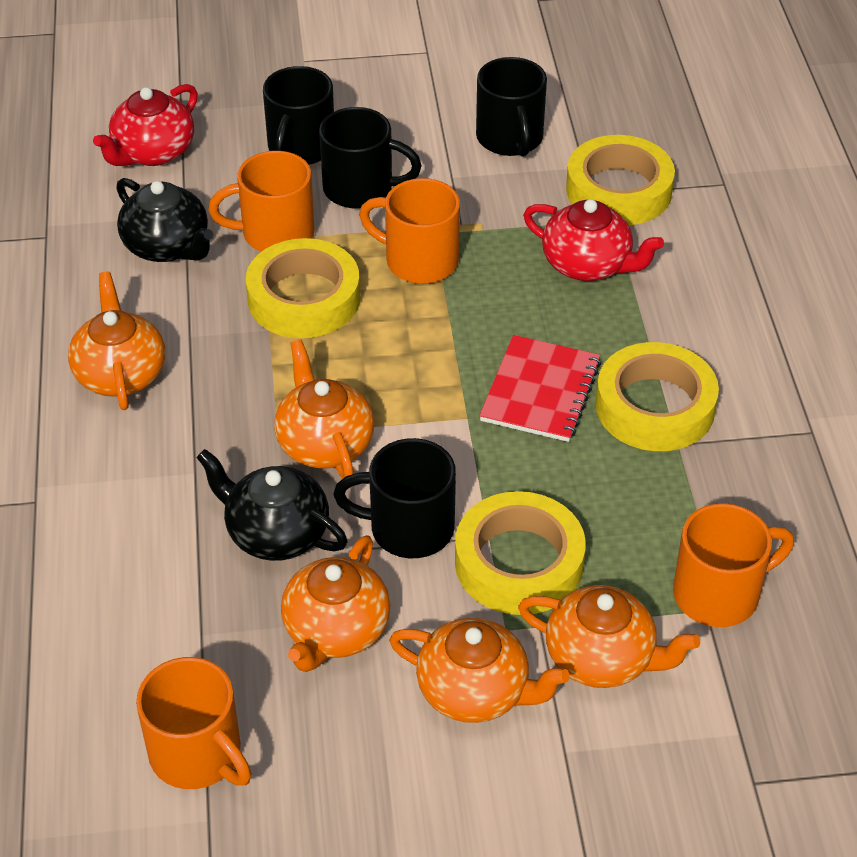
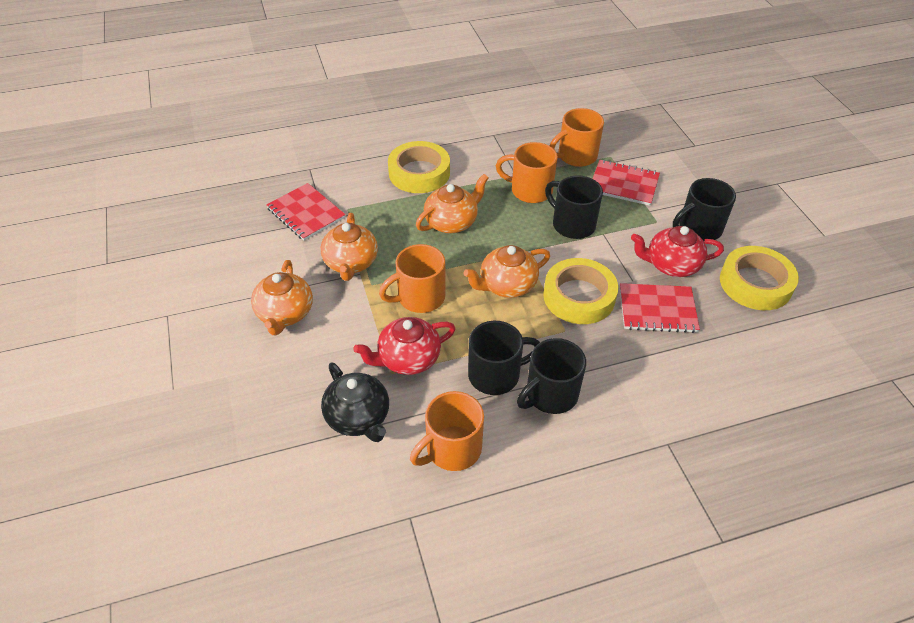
black teapot: [116,178,213,262] [196,449,347,561] = 2 -> [321,362,389,442] = 1
orange teapot: [68,272,165,410] [274,339,374,479] [281,535,391,672] [389,618,570,723] [518,585,700,688] = 5 -> [251,260,313,335] [321,213,378,281] [416,174,489,233] [464,245,550,298] = 4
red notebook: [479,335,601,442] = 1 -> [266,183,346,241] [592,160,660,206] [620,283,700,333] = 3
yellow tape: [246,238,360,338] [455,491,586,615] [566,135,675,225] [596,342,719,451] = 4 -> [388,141,450,193] [543,258,618,324] [720,246,799,310] = 3

